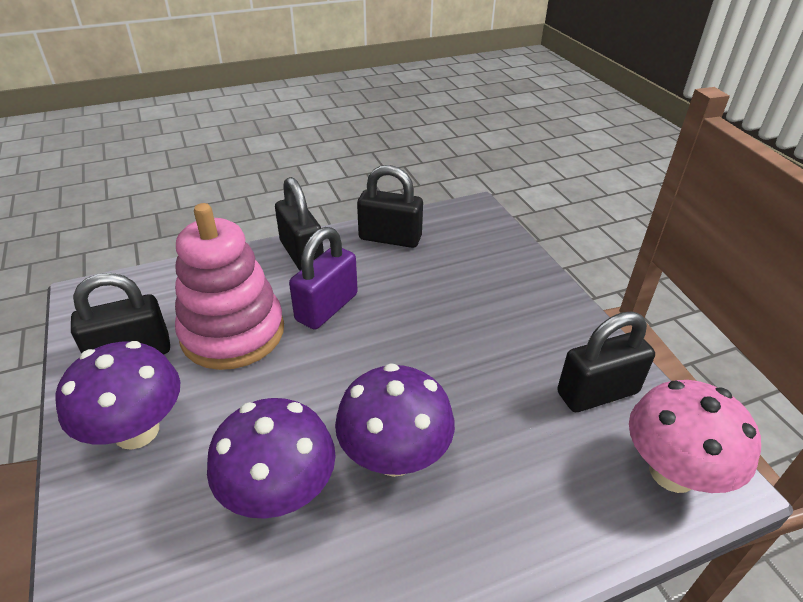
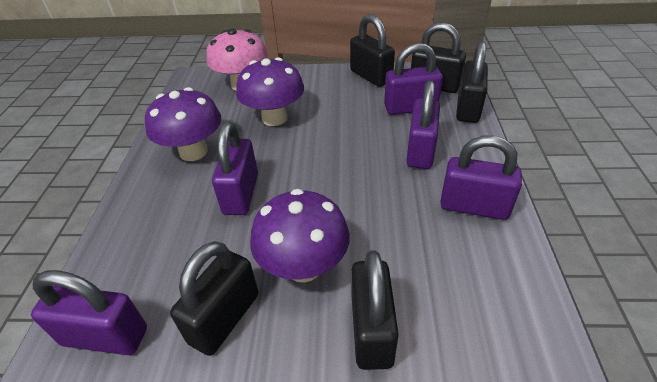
black padlock: [71,273,170,355] [275,177,324,271] [357,165,423,248] [557,312,655,412] = 4 -> [170,241,258,356] [350,14,395,87] [351,250,399,370] [411,22,466,93] [456,41,488,123] = 5
pink stacking toy: [175,203,284,370] = 1 -> none = 0
purple padlock: [289,227,358,329] = 1 -> [31,270,147,355] [212,122,258,215] [384,43,443,115] [407,80,440,169] [440,135,522,220] = 5

